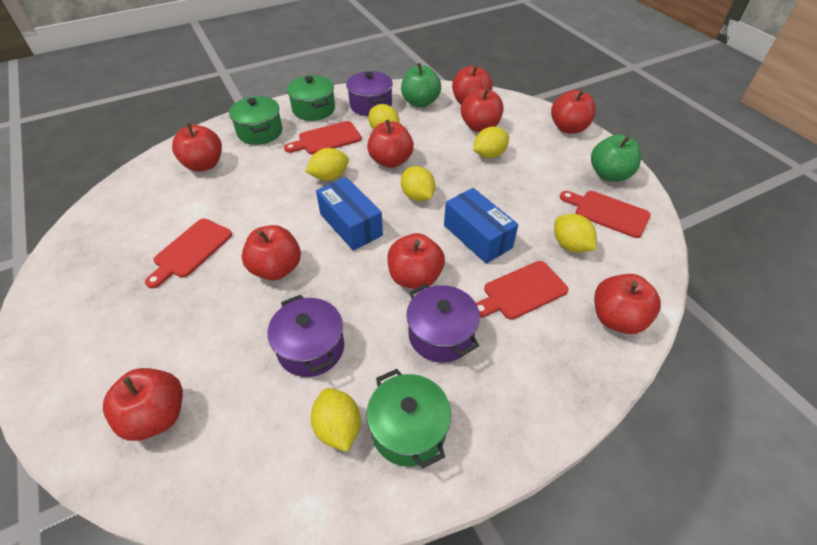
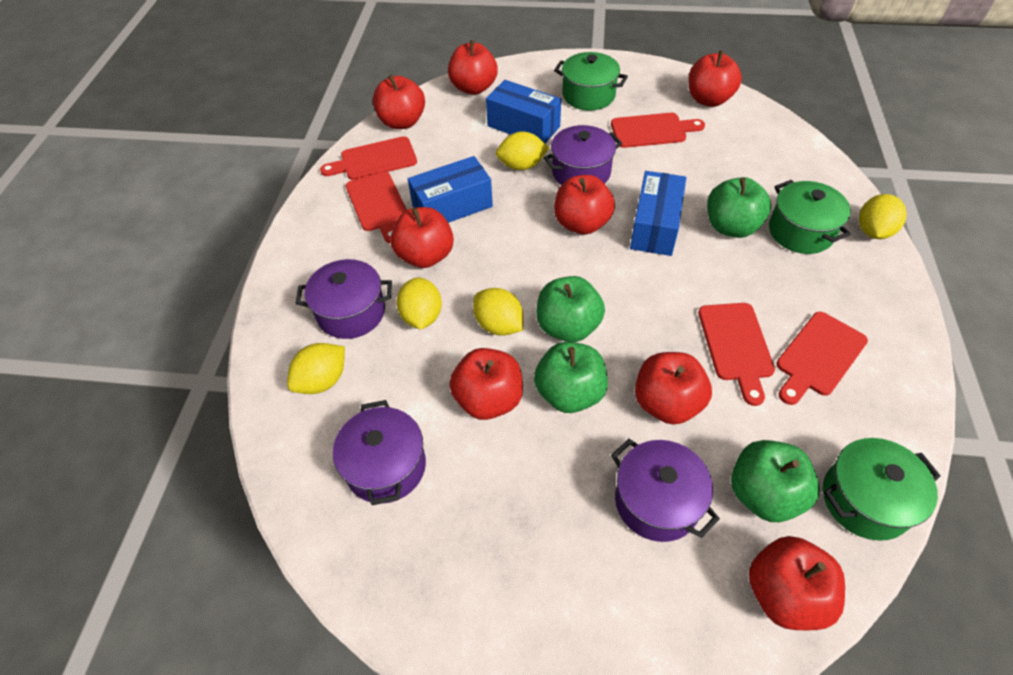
blue box: [316,177,383,251] [444,188,518,264] = 2 -> [408,156,493,223] [486,80,561,143] [630,171,686,256] = 3
green apple: [401,63,441,107] [591,134,642,182] = 2 -> [534,342,608,413] [537,276,605,342] [707,177,771,238] [731,440,820,522] = 4
purple pot: [268,295,344,377] [346,71,393,116] [406,284,480,363] = 3 -> [295,259,392,339] [333,400,426,505] [543,125,622,185] [611,439,720,542] = 4
red apple: [103,368,183,441] [172,123,222,172] [242,225,301,280] [367,120,414,168] [387,233,445,289] [452,65,493,104] [461,88,503,132] [551,90,596,134] [594,274,661,334] = 9 -> [373,75,425,129] [391,207,454,268] [448,40,498,95] [449,348,523,420] [554,175,615,235] [635,352,712,425] [689,51,742,107] [749,536,845,630] = 8
red cutting board: [145,218,232,288] [284,121,361,154] [476,261,568,320] [560,191,651,238] = 4 -> [320,136,417,180] [346,171,407,243] [611,113,705,148] [698,303,775,406] [776,312,868,405] = 5
yellow lemon: [305,148,349,181] [311,388,361,452] [368,104,400,130] [401,166,435,202] [473,127,509,158] [554,214,597,253] = 6 -> [287,343,345,394] [396,277,442,330] [473,288,523,336] [496,132,549,170] [859,194,907,239] = 5

